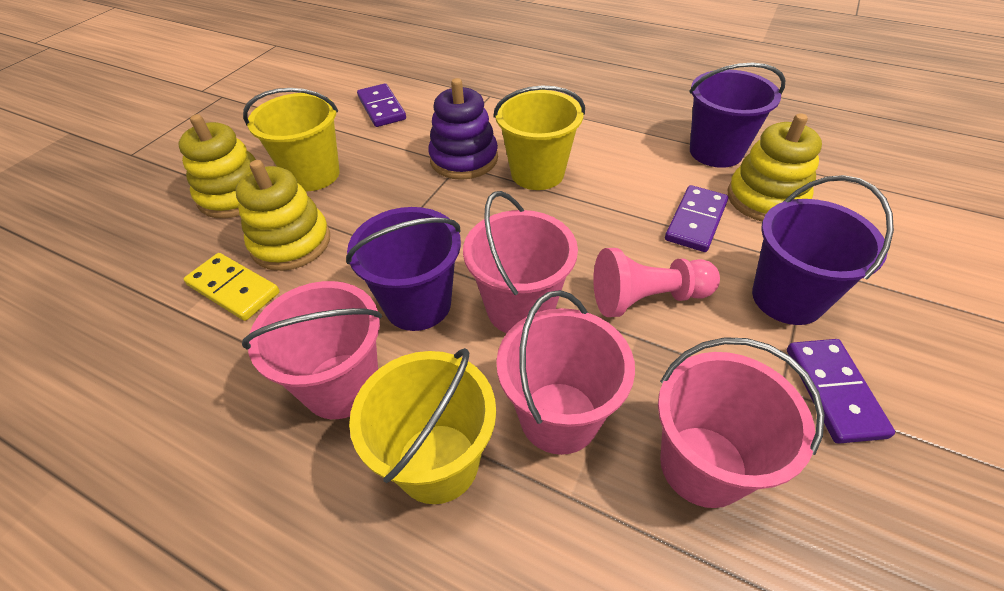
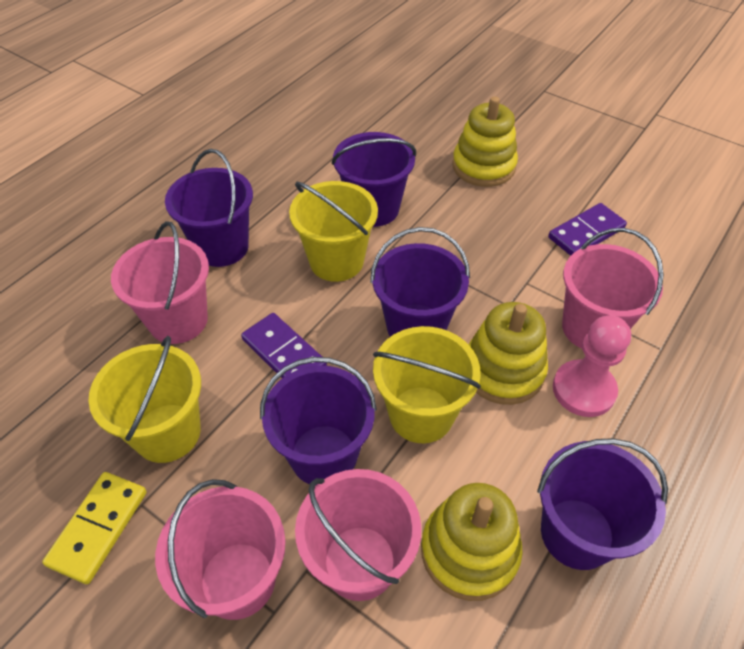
purple bucket: [346,207,461,331] [689,63,785,168] [752,175,894,325] = 3 -> [165,149,253,267] [260,357,377,486] [331,132,416,227] [370,227,470,337] [537,438,668,570] = 5
purple domino: [357,83,406,127] [665,185,728,252] [787,339,895,444] = 3 -> [241,313,327,378] [548,203,627,256] = 2
purple stacking toy: [428,78,498,180] = 1 -> none = 0

